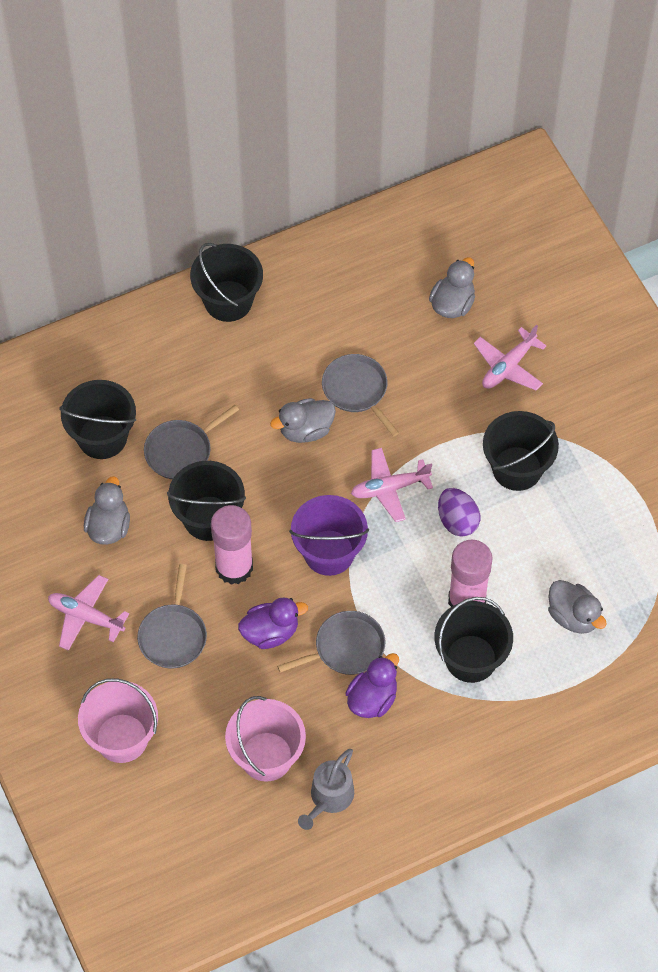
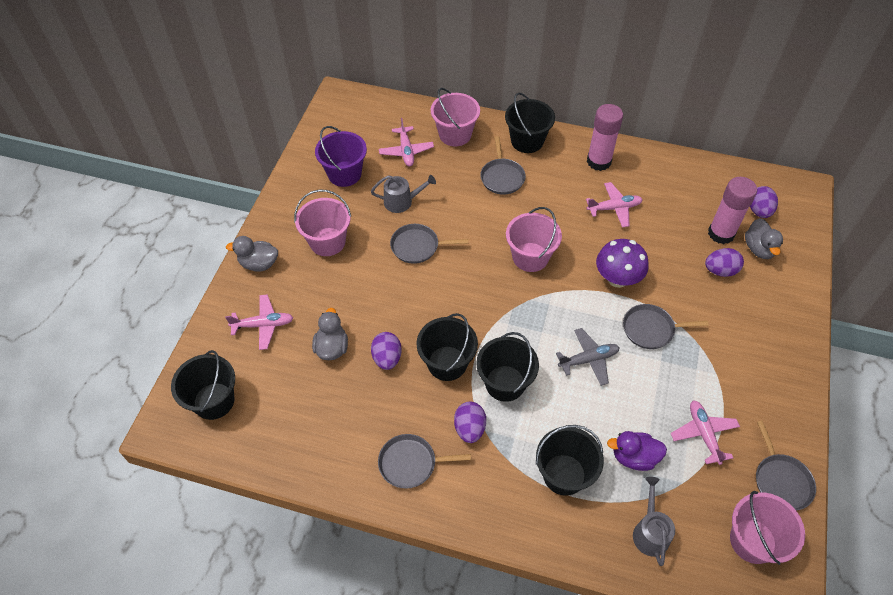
grey duck: [84,476,130,545] [270,398,336,443] [429,257,475,318] [548,580,607,634] = 4 -> [226,236,278,272] [312,308,348,360] [745,218,783,259] = 3
grey pan: [137,564,207,669] [144,405,239,479] [277,611,385,675] [322,354,399,437] = 4 -> [378,434,471,488] [390,224,468,264] [480,136,526,194] [623,304,709,349] [756,421,816,511] = 5
grey plane: none = 0 -> [556,328,620,386] = 1
grey watering can: [298,749,354,830] = 1 -> [371,175,436,213] [633,477,675,566] = 2
pink bucket: [78,678,158,763] [225,696,306,782] = 2 -> [294,189,351,256] [431,88,480,146] [506,207,562,272] [730,491,805,565] = 4
pink plane: [48,575,129,651] [351,448,433,522] [474,325,546,391] = 3 -> [225,294,293,350] [379,118,434,166] [586,182,643,227] [671,400,740,465] = 4
purple duck: [238,597,308,649] [345,653,399,718] = 2 -> [607,431,667,471] = 1
purple egg: [438,488,480,537] = 1 -> [371,332,402,370] [454,402,486,443] [705,248,744,277] [750,186,778,218] = 4
purple mushroom: none = 0 -> [596,239,649,288] = 1

